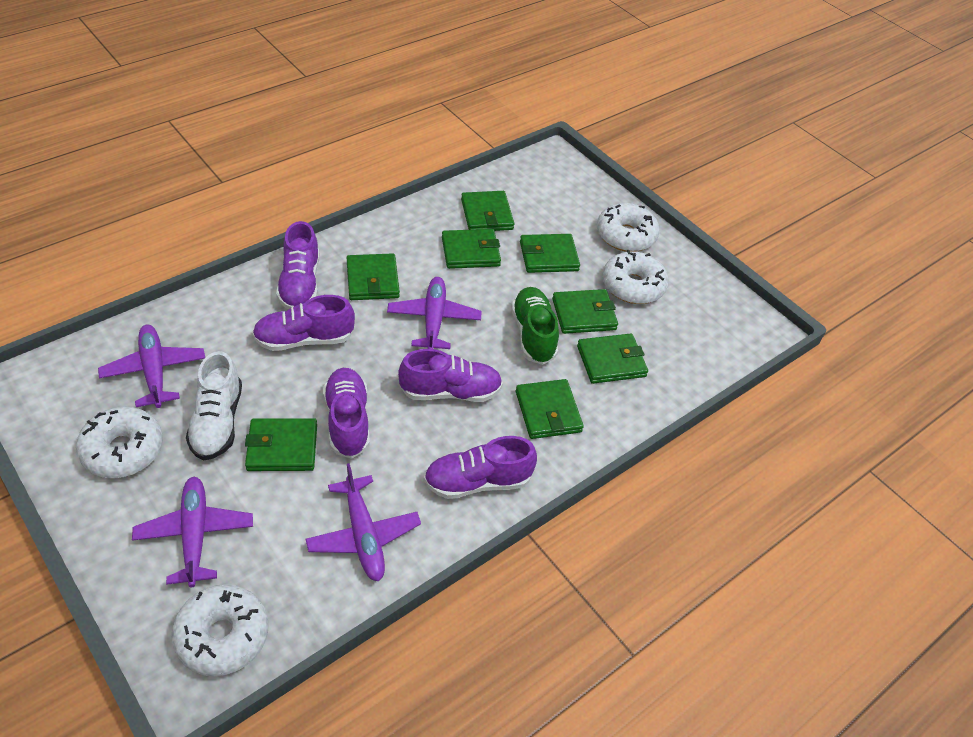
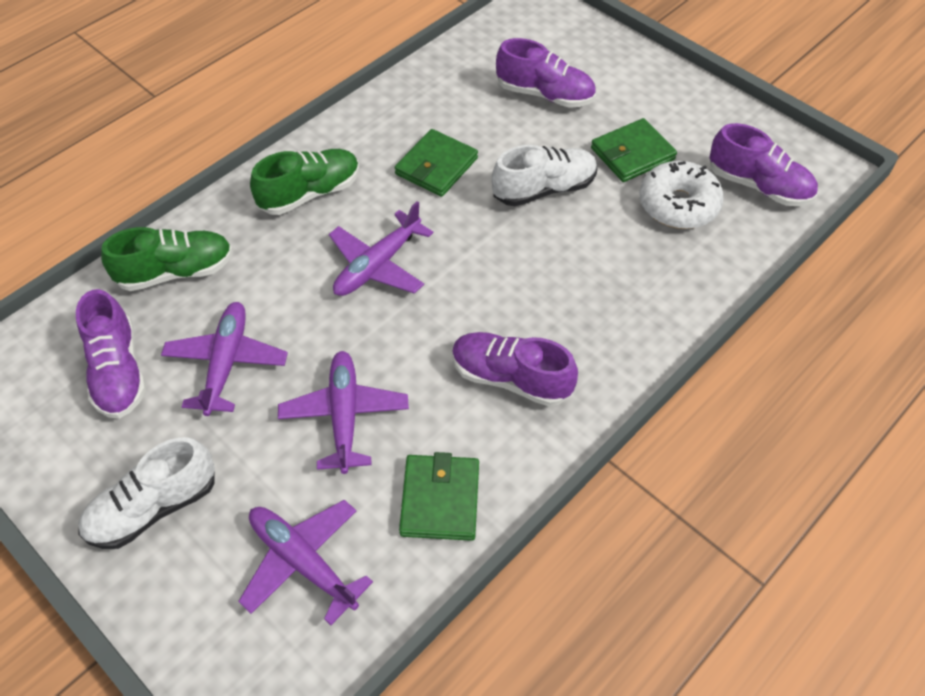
green shoe: [511,287,559,365] = 1 -> [101,227,233,291] [250,149,359,215] = 2
green wallet: [245,418,317,471] [346,253,400,300] [442,229,501,269] [461,191,514,231] [516,379,584,439] [520,234,580,273] [552,289,618,334] [577,333,648,384] = 8 -> [395,129,478,197] [399,452,479,541] [591,118,677,182] = 3
purple shoe: [252,295,355,351] [276,221,319,309] [323,368,370,459] [398,349,503,402] [424,436,537,499] = 5 -> [76,289,146,419] [452,332,578,407] [496,38,596,108] [709,123,818,206] = 4
white donut: [76,407,163,478] [172,584,268,676] [597,203,660,252] [602,250,668,304] = 4 -> [639,161,724,229] = 1
white shoe: [186,351,242,460] = 1 -> [78,437,215,549] [492,145,597,206] = 2

